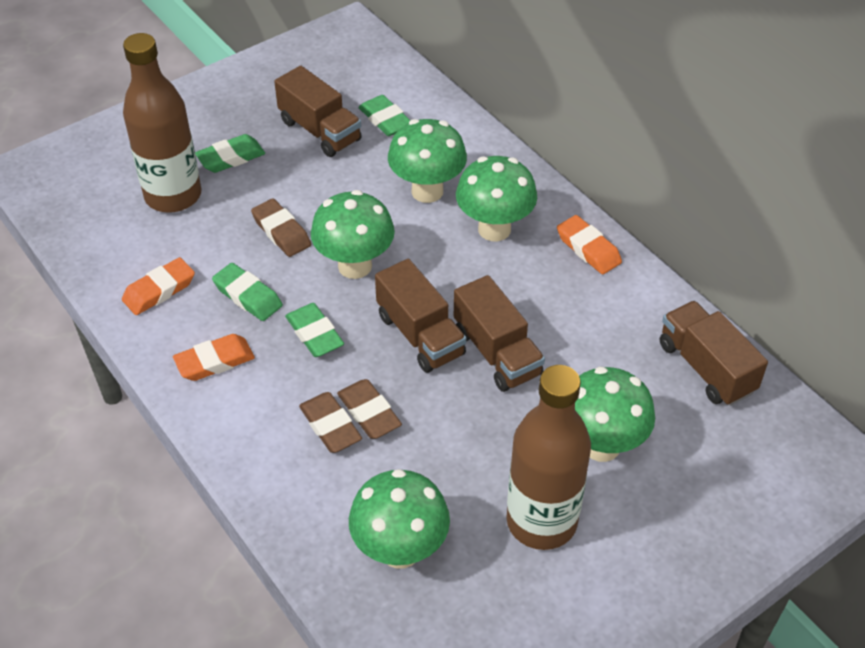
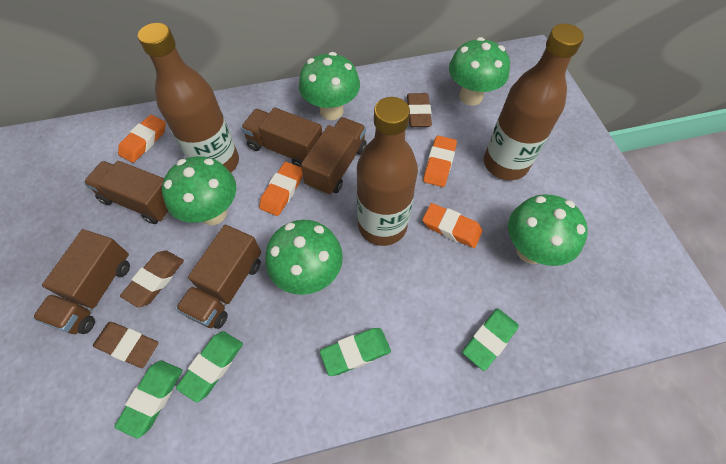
brown bottle: [123,33,201,213] [506,365,591,550] = 2 -> [138,23,239,173] [357,97,418,246] [484,24,584,180] = 3
brown truck: [274,66,362,157] [375,259,466,373] [454,275,545,392] [660,301,768,406] = 4 -> [33,229,130,334] [84,161,170,224] [176,225,261,329] [241,107,322,167] [301,117,367,195] = 5
orange eraser: [122,257,195,315] [173,334,255,381] [557,215,622,275] = 3 -> [118,114,166,163] [259,162,303,216] [422,203,483,248] [423,135,457,187] = 4

